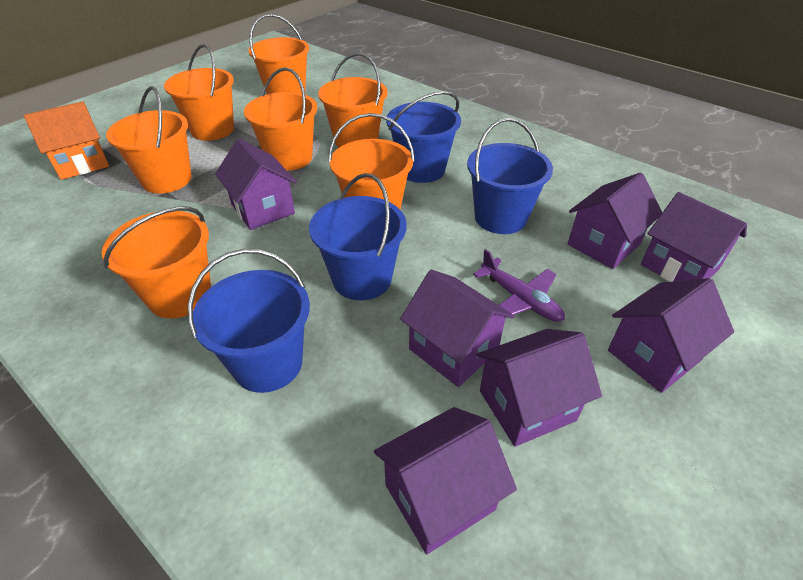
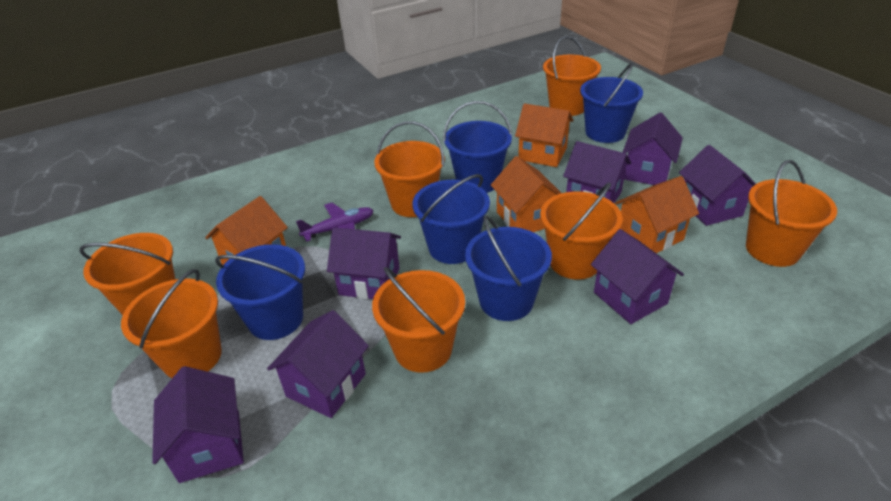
blue bucket: [188,249,310,393] [309,173,407,300] [386,91,461,183] [467,118,553,234] = 4 -> [215,244,305,340] [412,174,490,264] [443,101,512,193] [465,215,552,321] [580,63,643,143] = 5
orange house: [24,101,109,180] = 1 -> [205,196,288,265] [491,156,561,232] [515,103,573,167] [615,176,699,253] = 4

